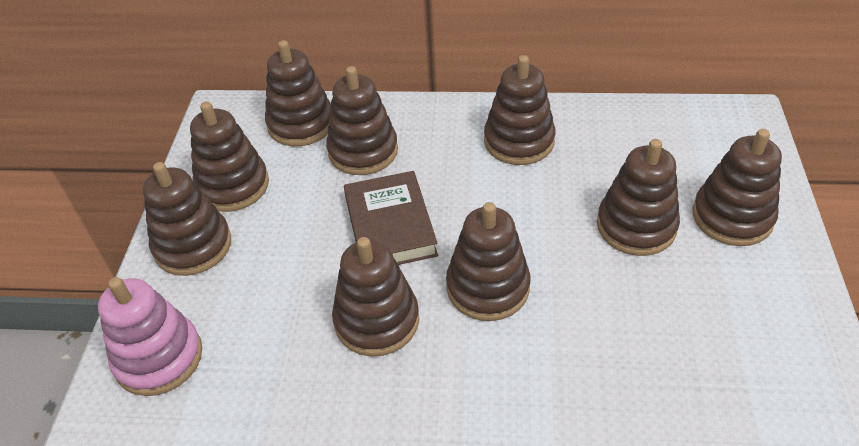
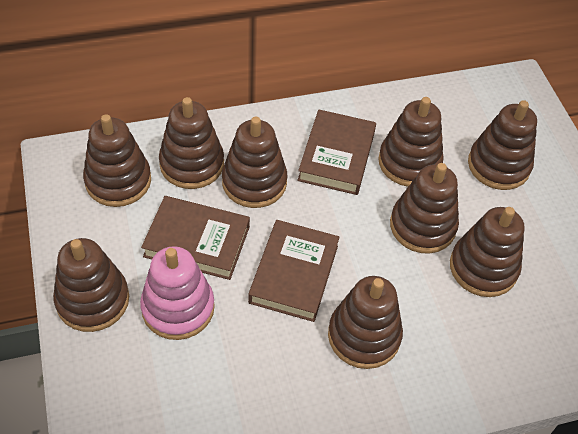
brown book: [344,171,438,265] = 1 -> [141,196,250,280] [248,220,340,322] [297,109,376,195] = 3

